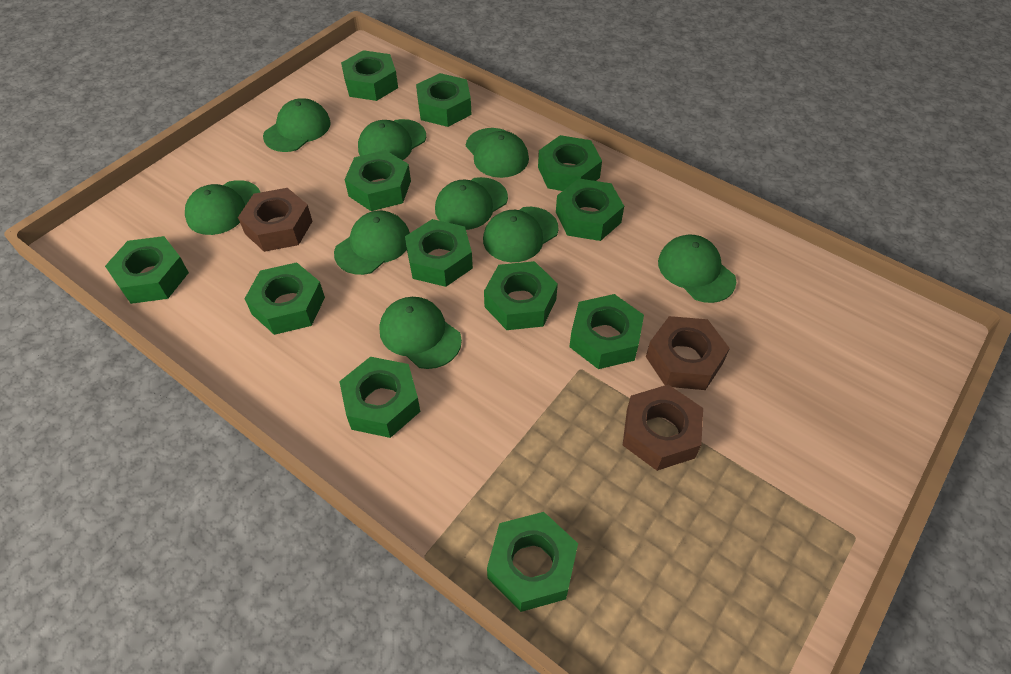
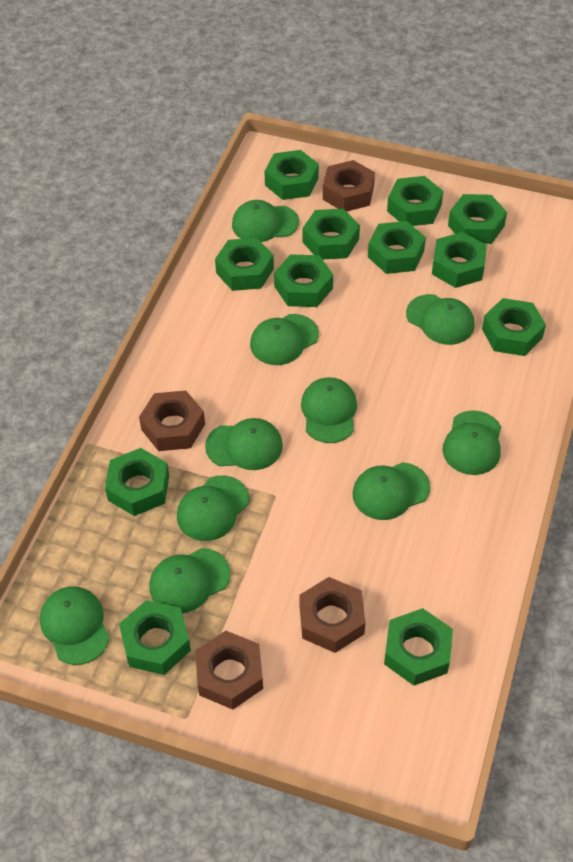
brown nut: [238,188,313,252] [623,385,703,471] [646,316,730,390] = 3 -> [139,391,205,451] [195,631,263,710] [300,577,365,653] [323,160,375,212] = 4
green cap: [185,180,260,235] [263,98,331,152] [334,210,410,275] [358,119,426,160] [380,297,462,369] [435,177,508,230] [466,128,529,178] [483,207,559,262] [658,235,736,303] = 9 -> [40,586,110,665] [149,548,231,613] [177,475,249,541] [205,418,283,470] [232,200,299,242] [250,314,319,365] [301,377,357,443] [352,462,430,520] [406,294,475,345] [443,410,501,475] = 10

